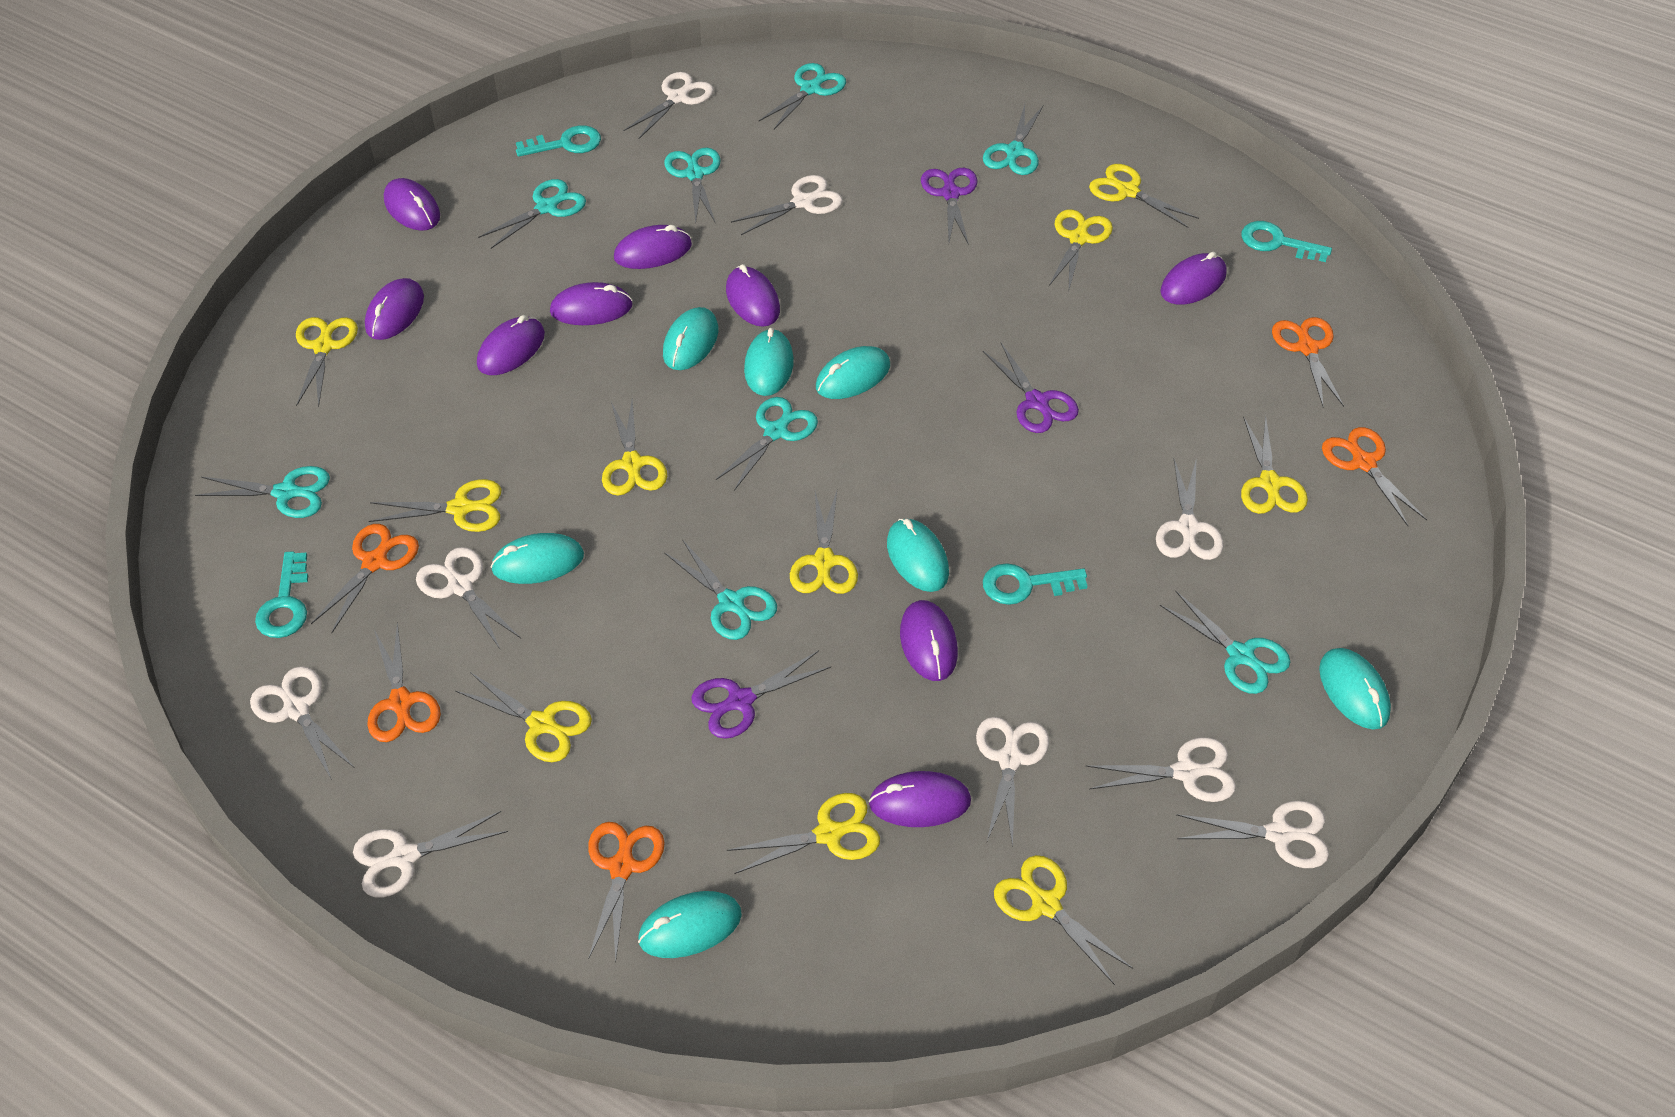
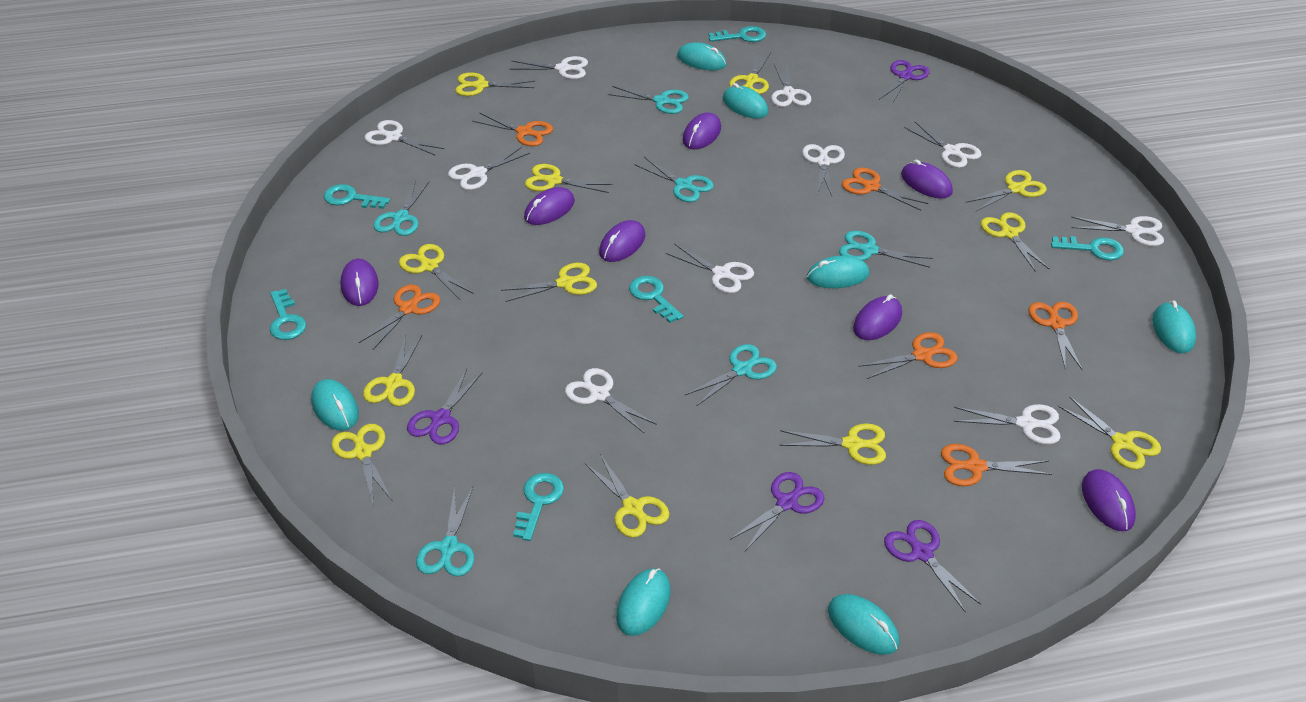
orange scissors: [311,524,419,633] [367,622,441,742] [588,822,665,963] [1272,317,1344,407] [1322,427,1427,526] = 5 -> [359,284,440,350] [472,112,553,146] [842,168,928,211] [858,332,958,379] [941,444,1052,486] [1028,302,1082,370] = 6
purple mouse: [365,278,424,340] [384,178,440,231] [477,315,545,375] [550,282,633,325] [614,225,692,269] [726,264,780,327] [869,771,971,827] [900,600,958,681] [1160,252,1227,305] = 9 -> [340,259,378,306] [524,187,575,225] [599,220,645,262] [683,112,721,149] [853,294,902,340] [901,159,953,199] [1082,469,1136,531] = 7
purple scissors: [691,650,831,739] [921,168,978,245] [983,343,1079,433] = 3 -> [407,369,482,444] [730,472,824,551] [879,60,930,104] [884,520,981,613] = 4
turquoise key: [255,551,308,638] [516,125,601,157] [983,563,1087,605] [1241,221,1332,262] = 4 -> [270,289,306,340] [324,184,390,209] [513,473,564,541] [629,276,684,323] [708,26,766,42] [1051,236,1124,260] = 6
turquoise scissors: [195,466,330,518] [478,179,586,249] [664,148,721,223] [664,539,777,640] [716,397,818,491] [759,63,846,129] [983,104,1043,175] [1160,591,1290,694] = 8 -> [373,180,430,236] [416,486,474,577] [608,86,689,114] [634,157,714,202] [685,344,777,406] [839,231,933,268] = 6
white scissors: [250,666,355,780] [353,811,508,898] [416,547,521,649] [624,72,714,140] [731,175,843,235] [976,717,1049,848] [1086,737,1236,802] [1156,458,1223,560] [1176,800,1329,868] = 9 -> [364,120,444,156] [448,147,530,190] [510,56,588,79] [565,368,657,434] [665,244,754,293] [771,63,812,107] [802,144,845,196] [905,121,982,168] [954,404,1061,445] [1071,216,1164,246] = 10
yellow scissors: [296,317,358,407] [369,479,501,532] [455,672,592,762] [602,399,667,496] [727,793,880,874] [790,491,858,594] [994,855,1133,985] [1049,209,1113,289] [1089,164,1199,228] [1241,415,1308,514] = 10 -> [331,424,392,503] [363,335,422,406] [399,244,474,300] [455,72,535,96] [501,263,597,302] [525,164,613,193] [585,454,669,538] [729,52,771,94] [779,423,886,465] [966,170,1047,211] [980,212,1049,272] [1058,396,1161,470] = 12

